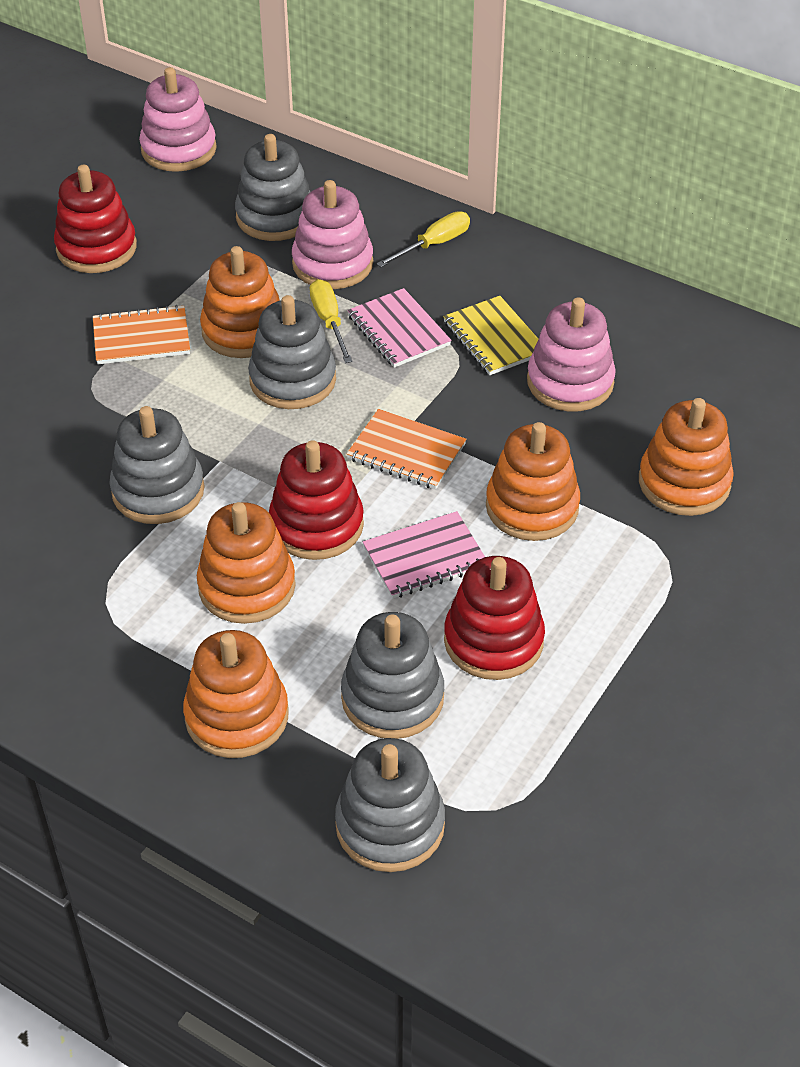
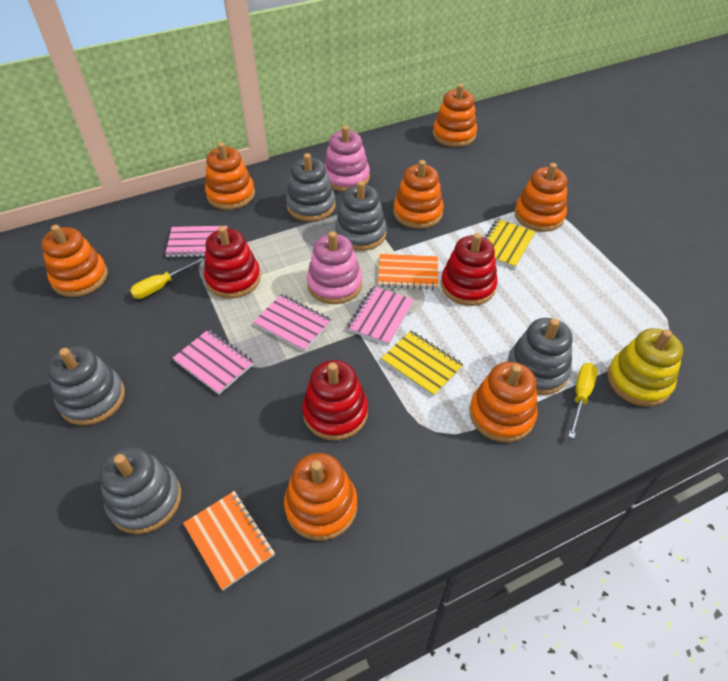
orange stacking toy: [183,630,288,758] [197,502,296,624] [200,246,280,358] [486,422,580,541] [639,398,734,516] = 5 -> [41,225,108,297] [205,142,255,210] [284,453,357,541] [394,160,444,229] [433,84,477,147] [469,362,538,442] [515,163,567,232] = 7
pink notebook: [347,288,452,368] [363,511,485,599] = 2 -> [165,226,228,258] [173,329,254,394] [253,294,331,352] [347,286,414,345] = 4
pink stacking toy: [139,67,217,172] [292,180,373,289] [527,297,616,411] = 3 -> [307,231,362,304] [324,125,370,192] = 2
yellow notebook: [443,296,538,375] = 1 -> [381,331,464,397] [484,219,535,268] = 2
yellow stacking toy: none = 0 -> [607,328,683,407] = 1

